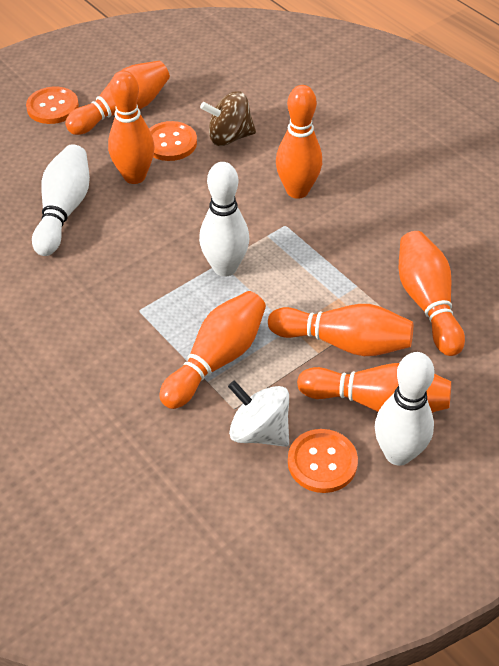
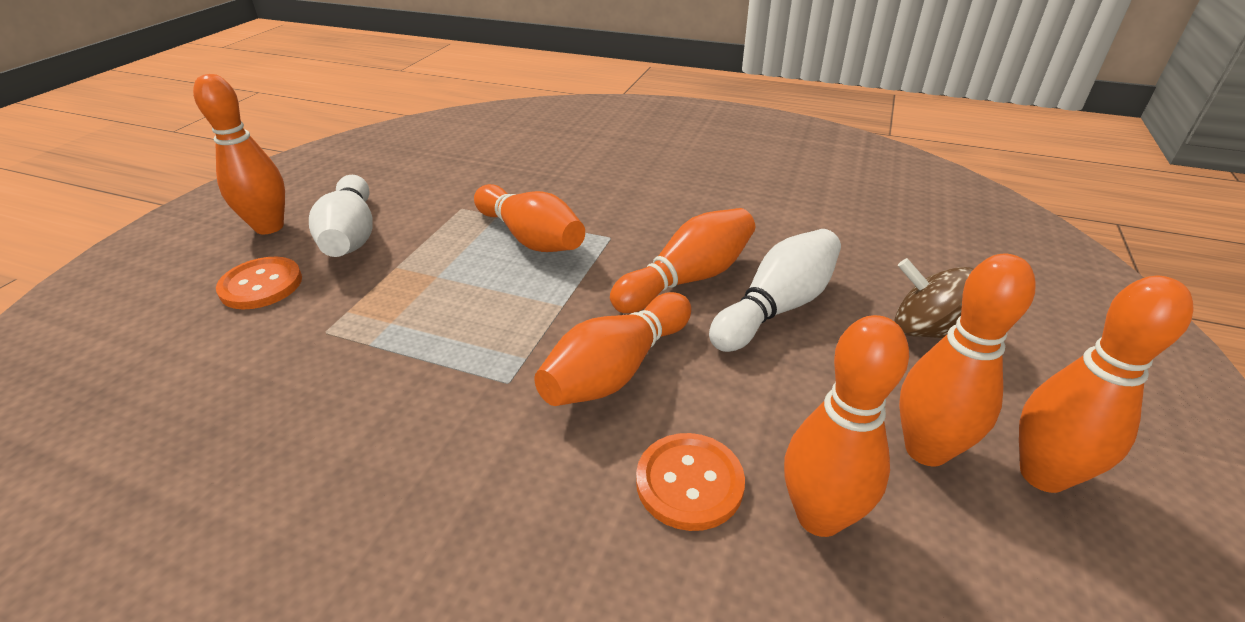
orange button: [26,87,79,124] [149,121,197,161] [288,429,358,493] = 3 -> [216,257,302,309] [636,433,745,531] = 2
white bowling pin: [32,144,90,256] [199,162,249,277] [375,352,434,466] = 3 -> [309,175,373,257] [709,229,841,352] = 2
white spinning top: [228,380,289,447] = 1 -> none = 0

